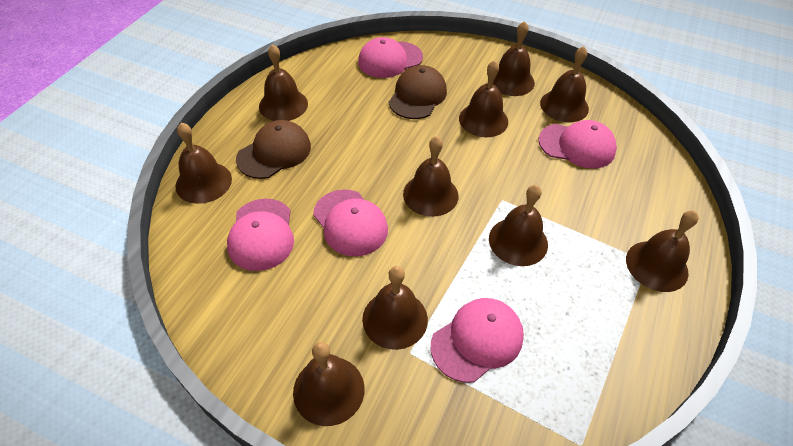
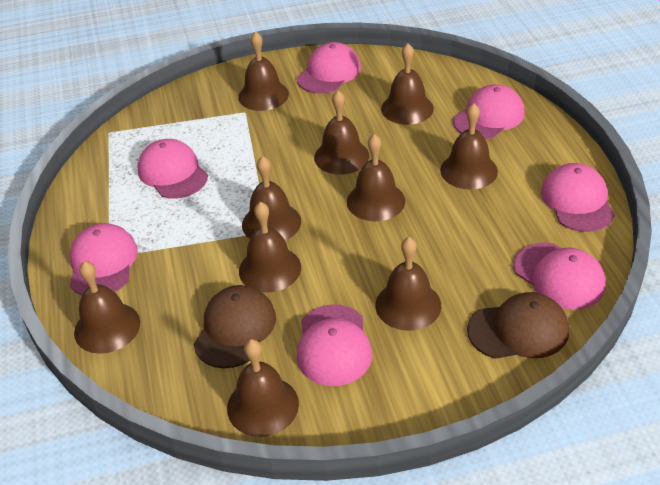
pink cap: [227,199,294,271] [313,189,388,256] [358,37,423,78] [431,298,524,383] [539,120,617,169] = 5 -> [70,223,138,295] [137,139,208,199] [297,42,361,94] [297,304,372,386] [453,84,525,140] [514,242,606,310] [541,163,615,232] = 7

